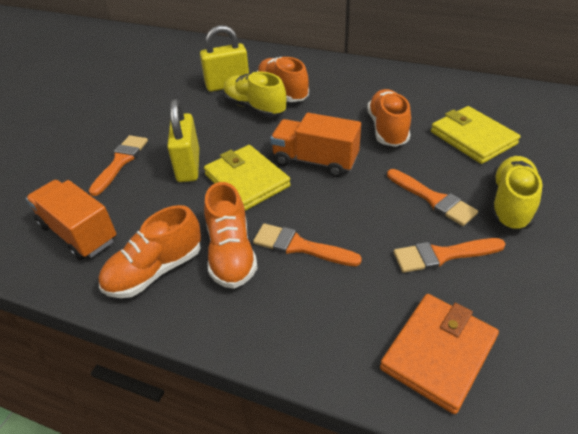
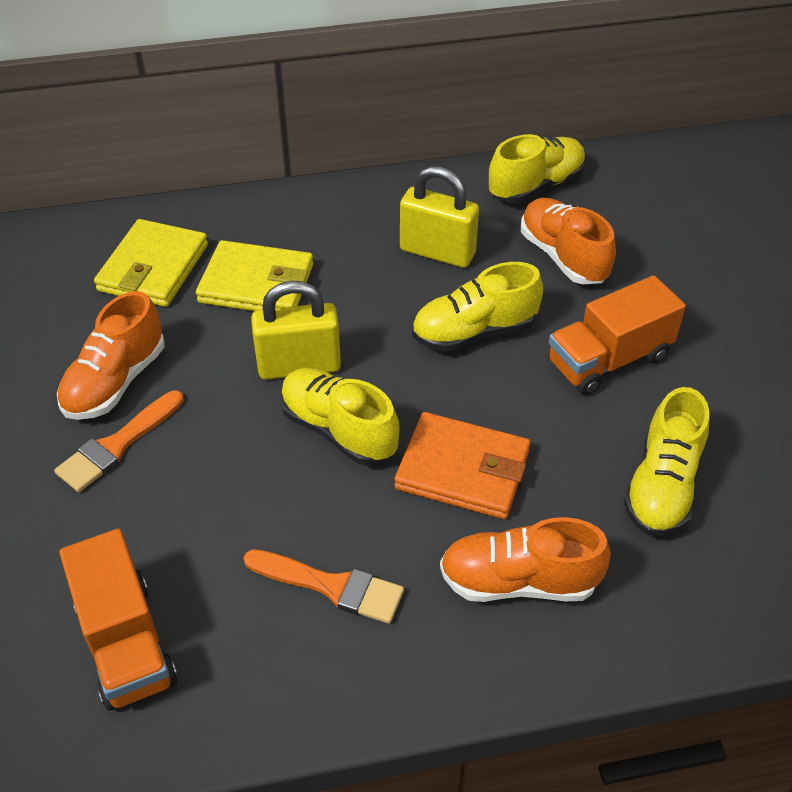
orange brush: [89,135,148,196] [253,223,362,266] [387,169,478,226] [394,238,506,273] = 4 -> [54,390,184,492] [244,549,404,624] = 2
orange shoe: [99,205,201,298] [204,182,258,289] [257,57,309,102] [367,89,411,147] = 4 -> [57,291,165,420] [440,517,611,602] [521,198,616,284] = 3
yellow shoe: [223,72,286,117] [491,156,542,231] = 2 -> [280,368,399,465] [412,262,543,352] [489,134,586,203] [624,387,709,536] = 4

